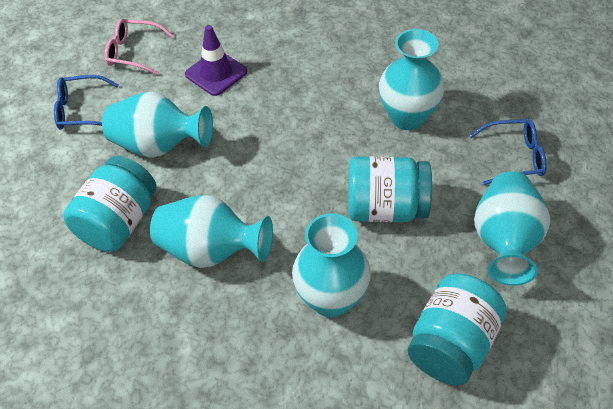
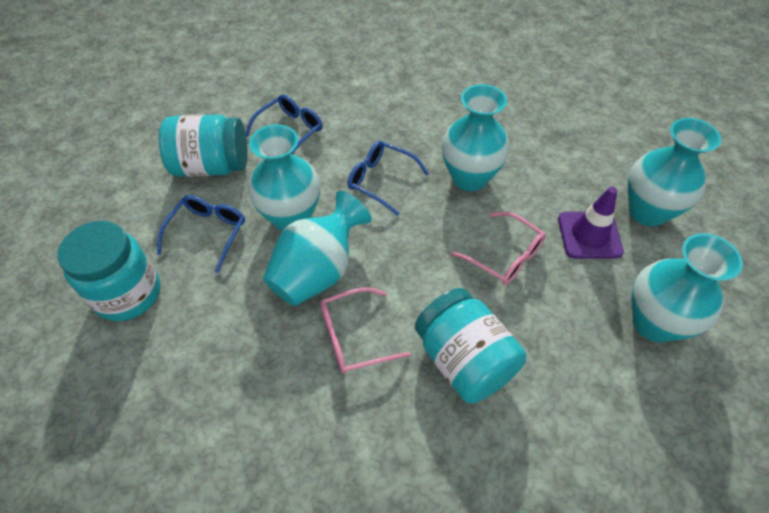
blue glasses: [54,75,119,130] [469,119,547,185] = 2 -> [157,195,245,273] [245,94,323,155] [347,141,429,216] = 3
pink glasses: [105,19,174,75] = 1 -> [320,287,411,374] [451,211,546,285] = 2

